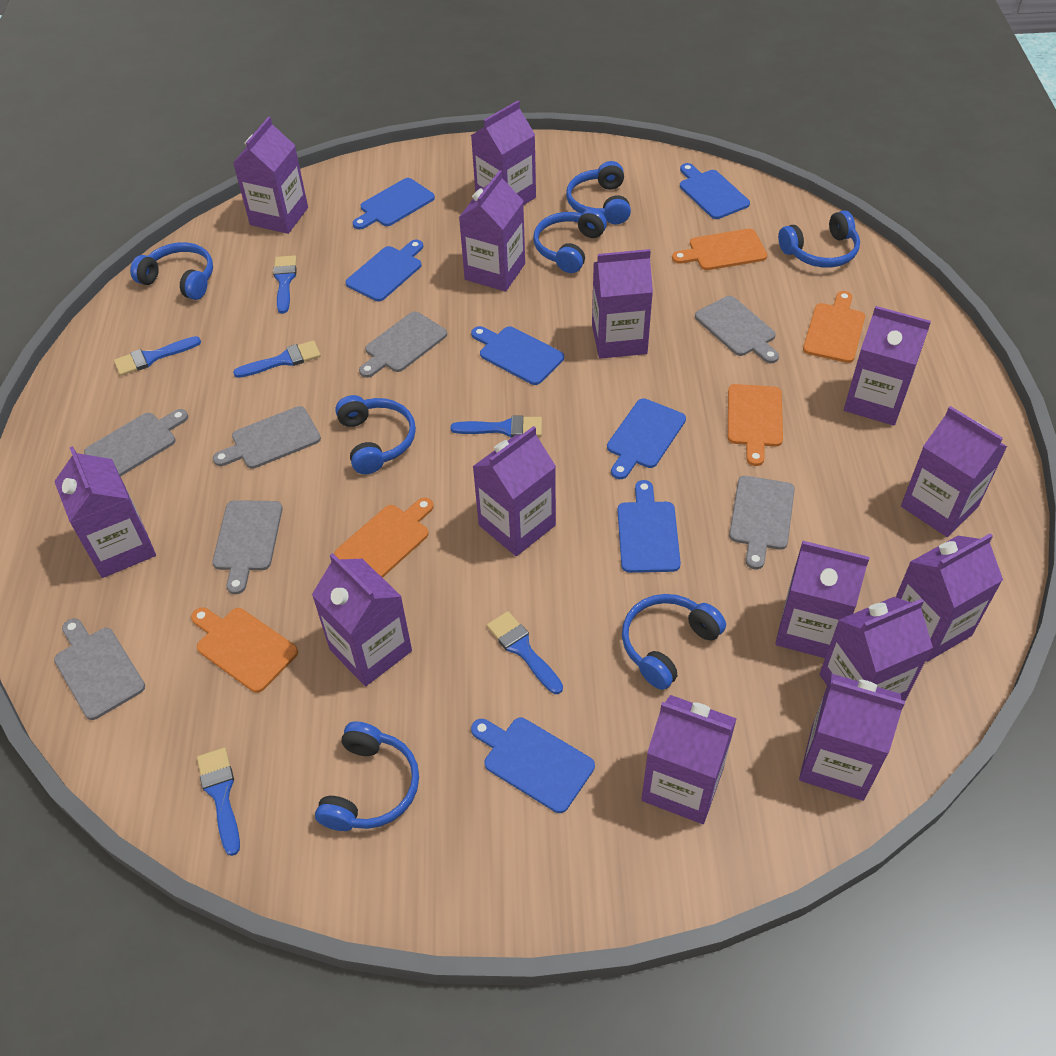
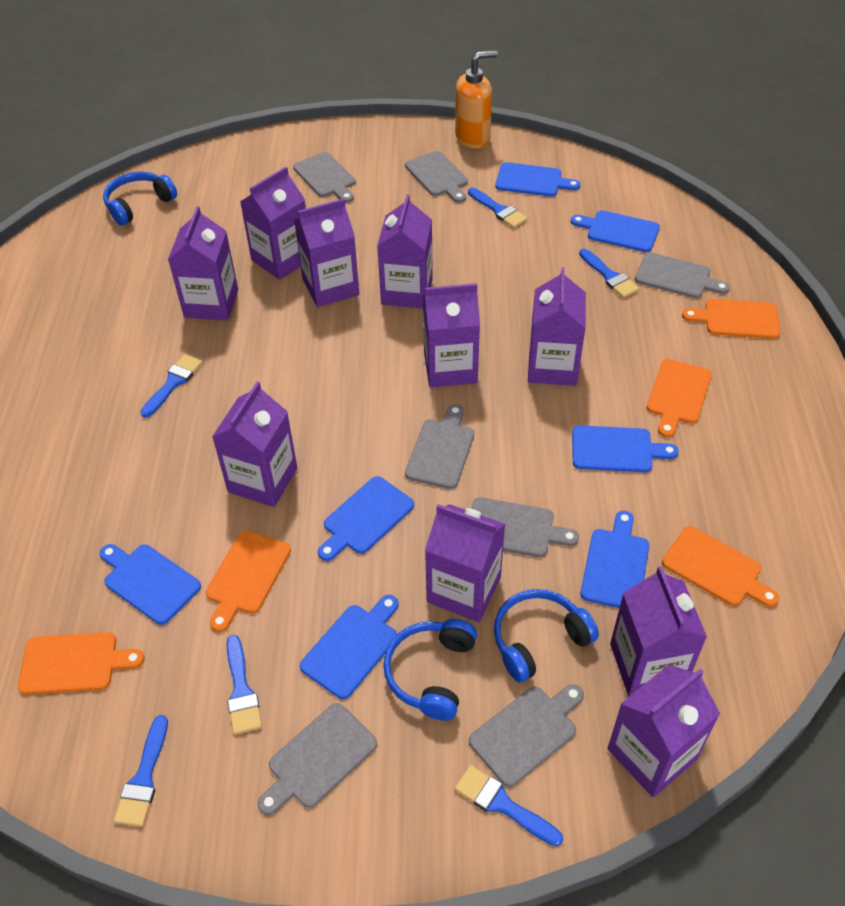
blue headphones: [130,242,213,300] [315,722,419,831] [335,395,416,474] [533,209,607,273] [566,161,631,224] [622,594,726,690] [778,210,860,268] = 7 -> [103,172,177,226] [383,619,477,721] [494,589,599,683] = 3
orange soap dispenser: none = 0 -> [455,50,498,148] = 1
purple carton: [54,446,156,578] [233,117,308,234] [312,553,412,686] [459,170,525,292] [471,101,536,205] [472,426,556,556] [592,249,653,359] [641,695,737,824] [775,541,870,658] [799,674,905,801] [820,597,933,701] [844,306,931,426] [896,533,1003,662] [901,406,1007,537] = 14 -> [168,206,238,320] [212,382,297,507] [240,167,306,280] [294,198,359,307] [377,194,433,309] [423,283,480,387] [425,504,505,622] [528,267,586,386] [608,665,720,797] [610,566,707,696] = 10

